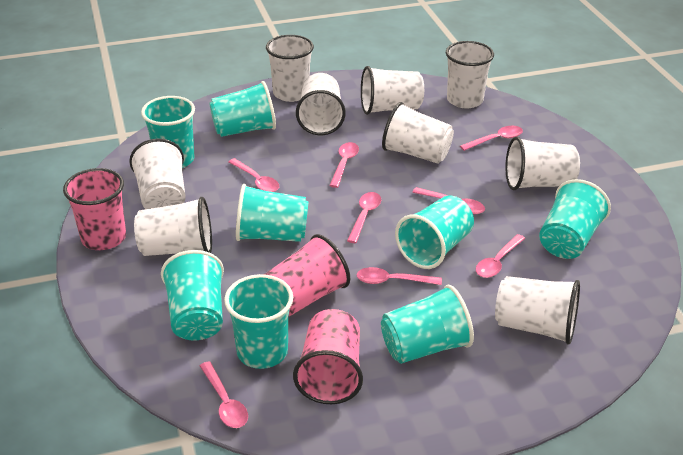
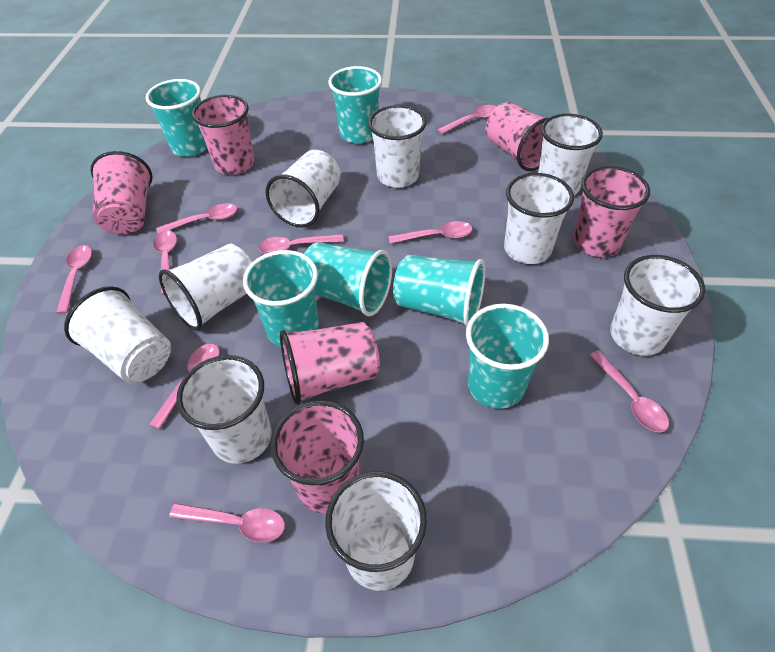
pink cup: [63,168,126,250] [264,234,350,316] [293,309,363,404] = 3 -> [91,151,153,234] [192,95,255,175] [271,400,364,514] [280,322,380,405] [485,102,548,171] [573,166,650,257] = 6
pink spoon: [200,361,248,428] [229,158,279,192] [329,142,359,188] [347,192,381,243] [356,267,442,285] [412,187,485,214] [460,126,523,151] [476,234,525,278] = 8 -> [56,245,92,314] [149,344,220,429] [153,230,177,295] [156,203,237,233] [169,503,285,543] [258,234,344,254] [388,221,472,244] [437,105,496,134] [589,351,669,433] = 9
turquoise cup: [141,96,195,168] [161,250,224,340] [209,81,276,137] [224,274,293,369] [236,184,309,242] [381,285,474,364] [395,196,474,269] [539,179,611,259] = 8 -> [146,79,207,157] [243,250,319,347] [304,242,392,317] [328,66,382,144] [393,255,485,327] [466,304,549,409] = 6

